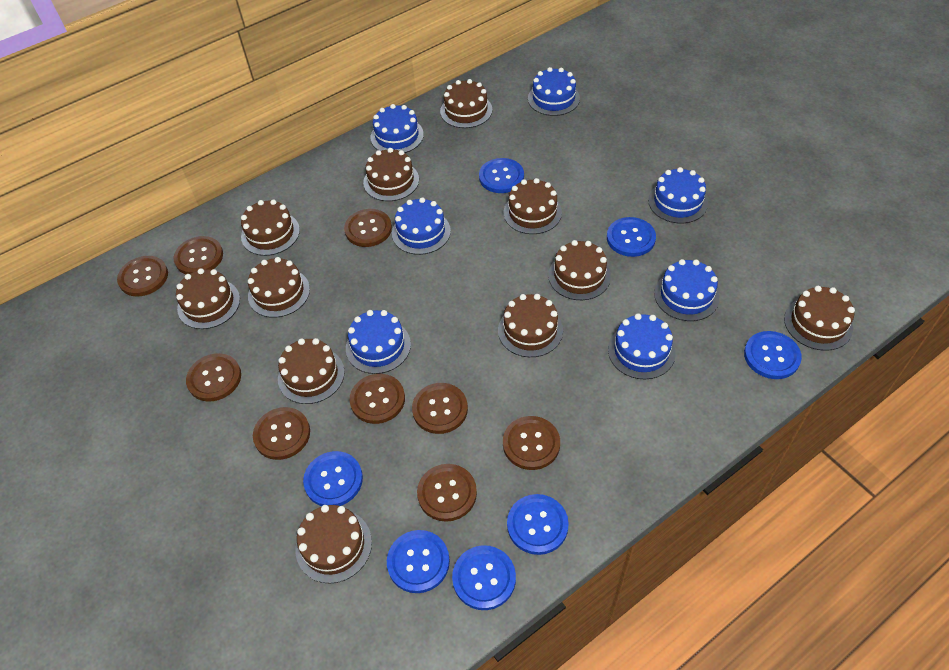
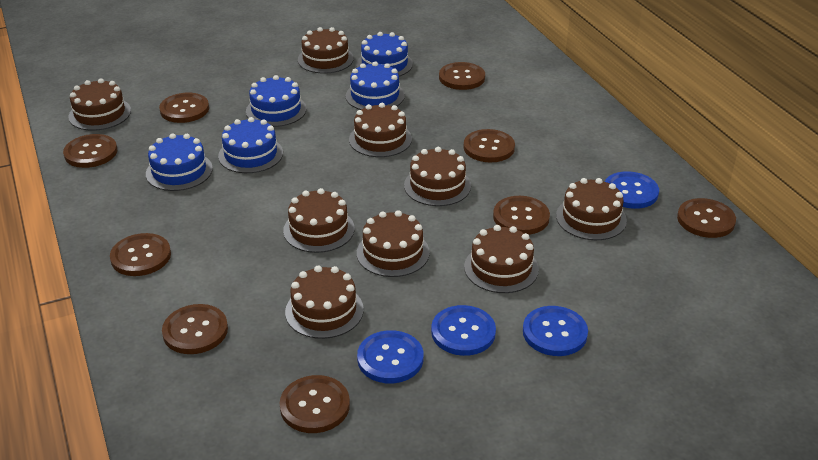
blue button: [303,451,363,506] [387,530,450,593] [452,545,516,610] [479,158,524,193] [507,494,569,555] [607,217,656,257] [744,331,802,379] = 7 -> [357,330,423,383] [431,305,496,356] [523,306,588,356] [605,171,659,209] = 4
blue cake: [346,310,411,374] [370,104,424,153] [392,197,451,255] [528,67,580,116] [608,313,676,379] [648,167,708,223] [654,259,719,321] = 7 -> [146,133,213,191] [218,117,283,173] [246,75,307,127] [346,61,405,110] [357,32,413,76] = 5
brown cake: [176,268,240,329] [241,199,300,256] [248,257,310,318] [278,338,345,404] [296,505,372,583] [363,148,419,201] [440,79,492,128] [498,294,563,357] [504,178,562,234] [548,240,611,300] [784,286,855,351] = 11 -> [68,78,131,131] [283,188,355,253] [285,265,364,339] [298,27,354,73] [349,103,412,157] [357,210,430,277] [404,147,471,206] [464,225,539,293] [556,178,627,240] = 9

